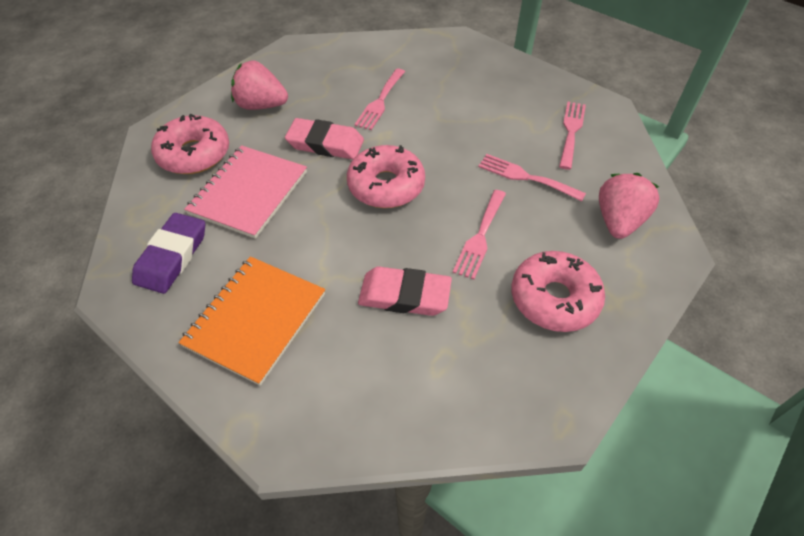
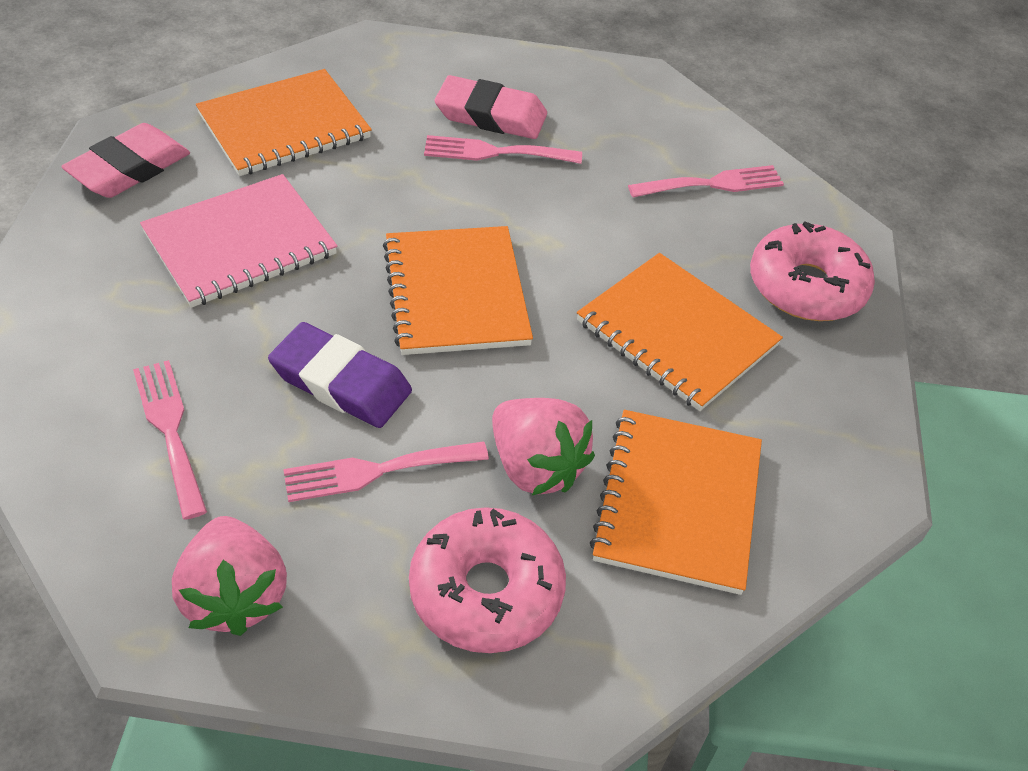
orange notebook: [178,256,325,386] = 1 -> [196,69,372,176] [383,226,533,355] [577,253,783,411] [590,410,762,595] = 4
pink donut: [151,114,229,174] [347,145,425,208] [511,251,605,332] = 3 -> [409,507,566,653] [750,221,875,321] = 2

